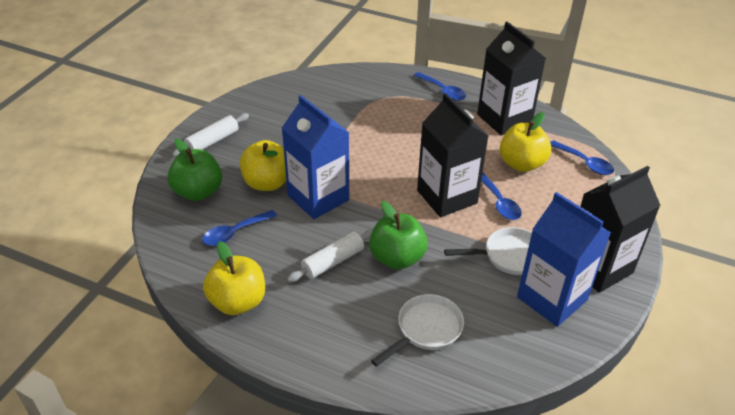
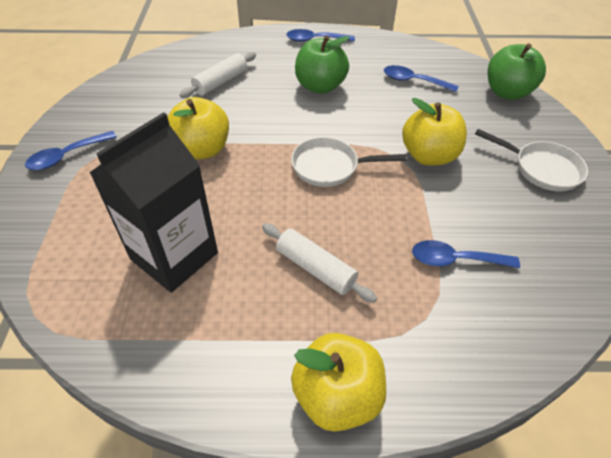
black carton: [417,93,488,217] [477,22,546,135] [580,166,661,293] = 3 -> [89,112,218,293] = 1
blue carton: [282,95,349,219] [517,192,611,327] = 2 -> none = 0

